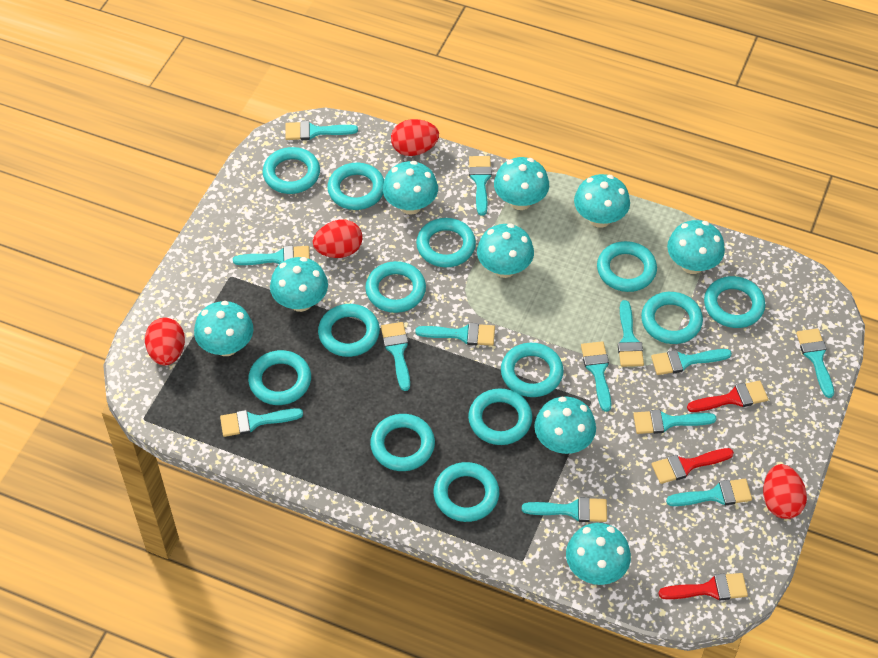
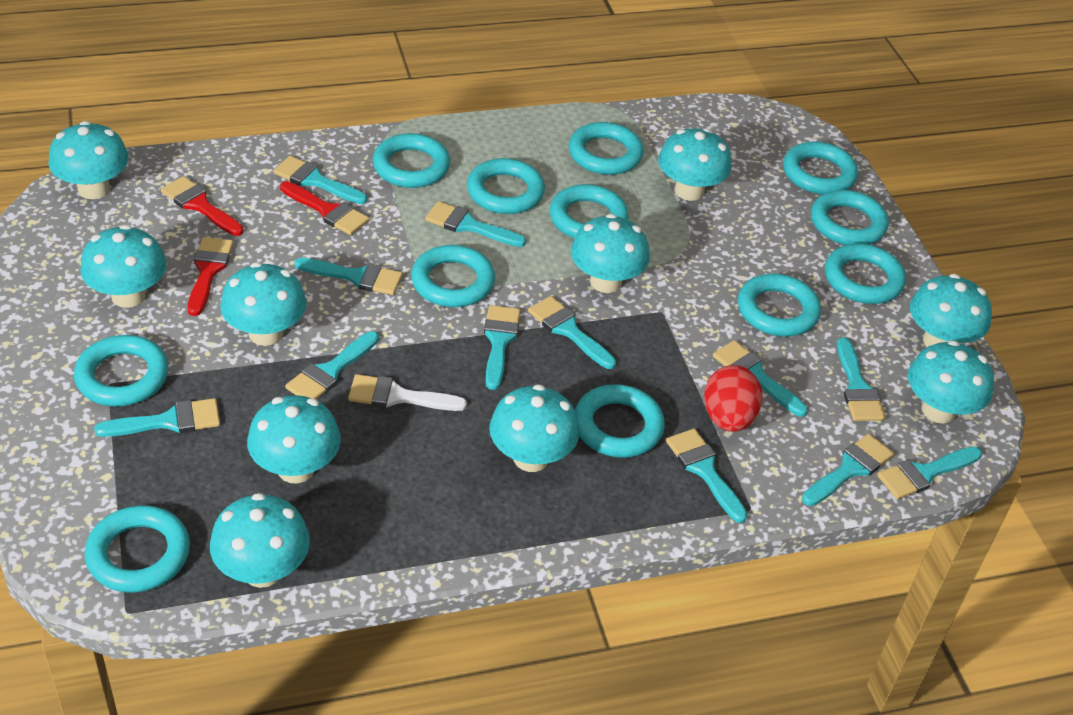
red egg: [145,318,185,365] [313,219,363,258] [391,119,439,156] [763,464,807,519] = 4 -> [704,365,762,432] = 1
turquoise brush: [220,408,303,437] [233,246,310,265] [285,121,358,140] [381,322,410,391] [415,323,495,346] [469,156,492,216] [522,497,607,522] [581,341,611,412] [618,300,644,367] [633,410,717,434] [651,349,732,375] [666,479,752,506] [796,328,834,398] = 13 -> [94,398,220,437] [273,156,367,204] [285,331,379,399] [294,258,403,295] [425,201,526,247] [484,305,520,390] [528,296,616,369] [666,429,748,523] [713,340,808,417] [802,434,894,506] [837,338,886,421] [877,446,982,499] = 12
turquoise mushroom: [194,301,253,356] [270,257,328,312] [383,161,438,215] [477,224,534,278] [494,157,549,210] [534,397,596,454] [566,523,631,585] [574,174,630,228] [667,220,725,274] = 9 -> [48,121,129,199] [80,225,166,308] [210,493,310,588] [220,262,307,346] [247,395,341,484] [489,384,580,472] [571,214,650,293] [658,128,731,201] [908,340,994,424] [910,274,992,347] = 10
turquoise ring: [248,350,311,405] [263,147,320,194] [318,304,380,357] [327,163,384,210] [365,261,426,313] [370,414,435,471] [416,218,476,267] [434,462,499,522] [468,388,532,445] [501,343,563,397] [597,241,657,292] [641,292,703,344] [704,276,765,328] = 13 -> [74,335,169,406] [84,505,190,593] [373,133,450,188] [411,245,495,307] [467,158,545,214] [550,184,629,238] [569,122,644,175] [575,384,665,458] [738,273,821,337] [783,141,858,194] [811,190,889,245] [825,244,906,304] = 12
white brush: none = 0 -> [348,374,467,411] = 1

